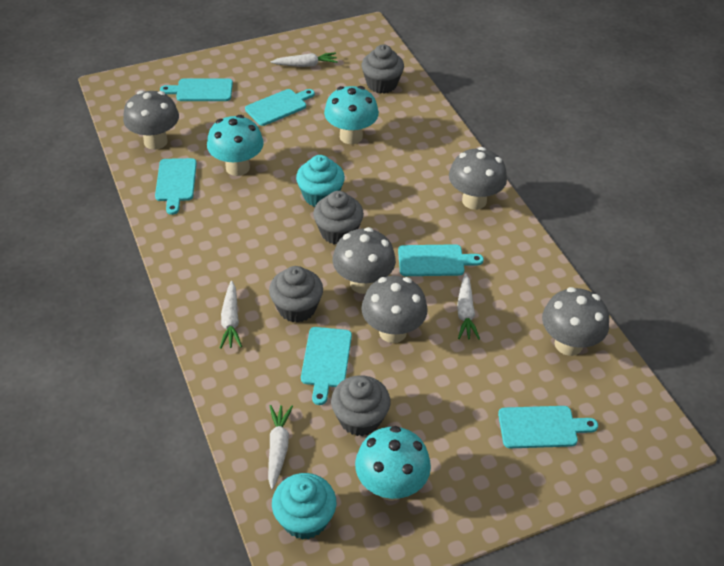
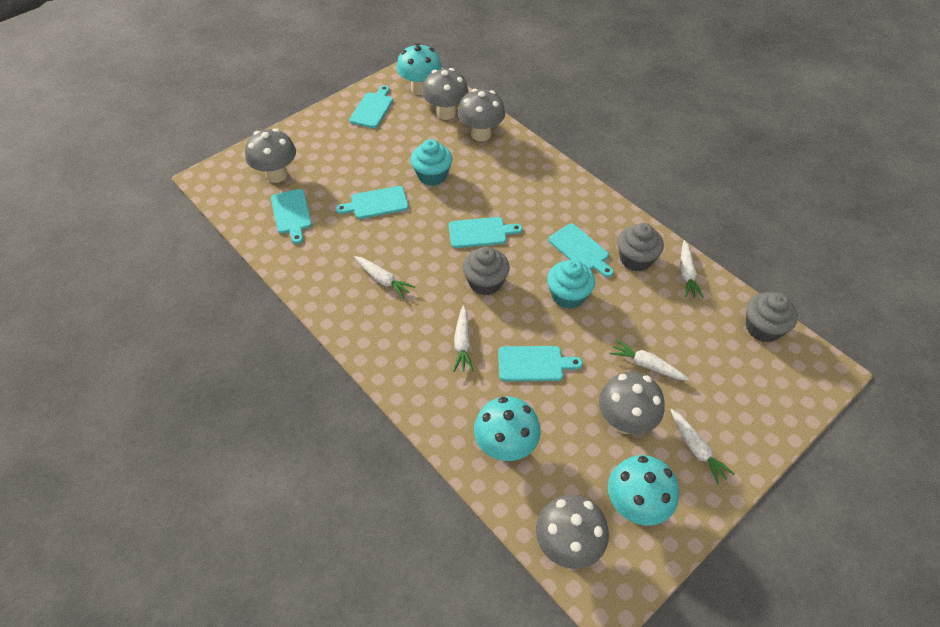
grey cupcake: [269,266,323,323] [313,191,364,245] [331,375,390,436] [361,44,404,94] = 4 -> [462,246,510,295] [617,223,664,271] [746,292,798,343] = 3
white carrot: [220,281,242,349] [268,405,293,490] [270,53,338,67] [457,273,480,340] = 4 -> [354,256,415,299] [453,305,474,372] [610,339,689,381] [670,409,735,485] [680,240,704,298] = 5

